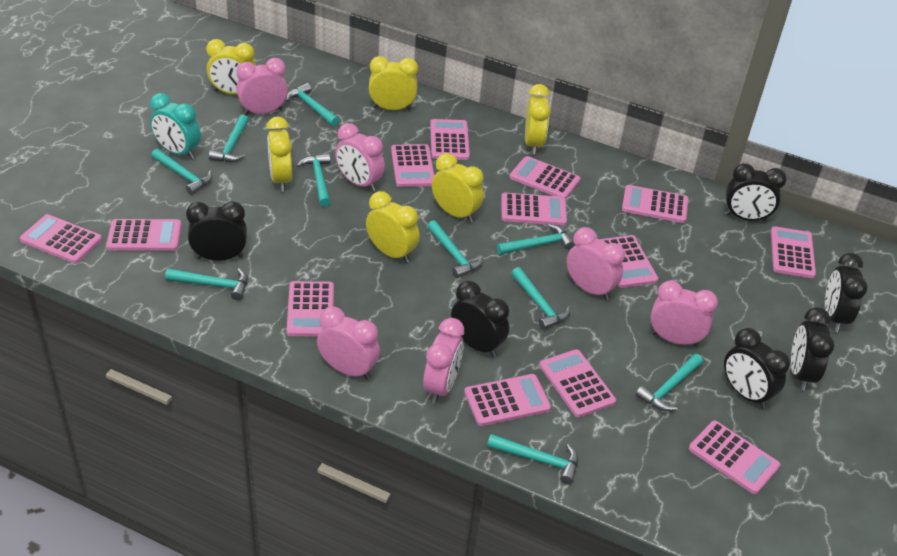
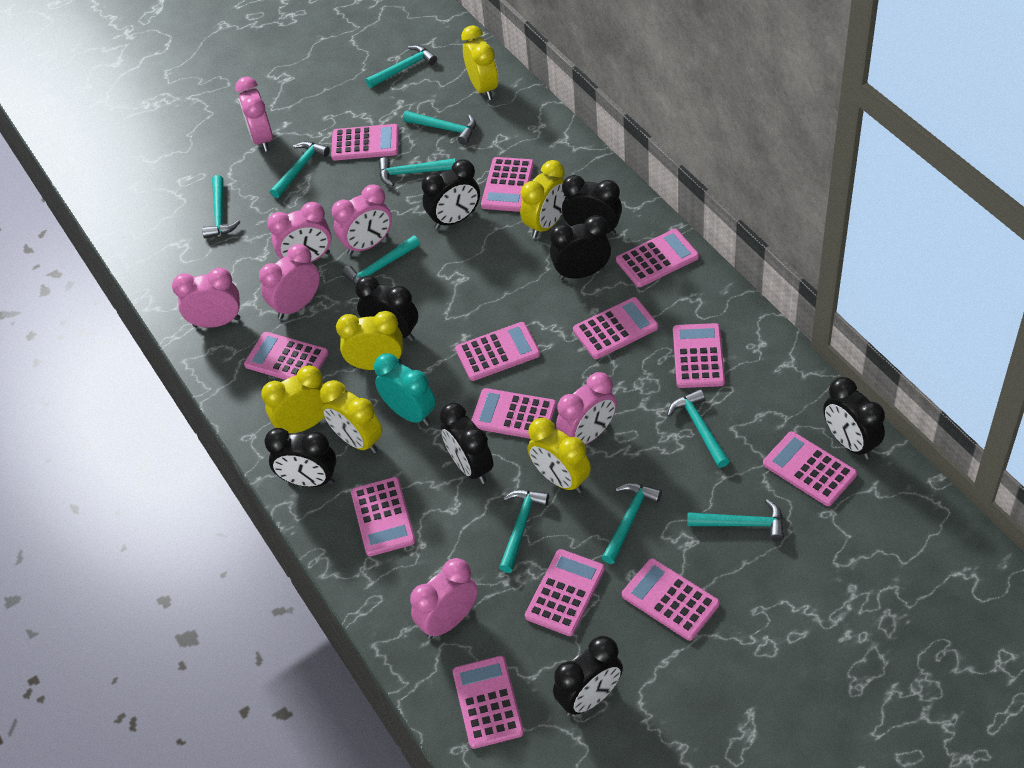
black clock: [186,201,247,261] [451,281,509,357] [724,328,790,409] [725,163,787,222] [791,307,834,391] [825,253,868,332] = 6 -> [264,428,336,487] [355,276,418,341] [422,159,480,229] [440,403,494,484] [550,215,611,280] [553,636,623,716] [562,175,622,236] [823,377,885,460] = 8
pink clock: [236,58,288,116] [317,306,380,380] [335,123,385,192] [423,318,464,404] [567,227,625,300] [651,280,718,347] = 6 -> [172,268,240,328] [235,76,273,152] [259,244,320,319] [267,202,332,262] [332,185,392,255] [410,558,478,639] [556,372,617,445] = 7

